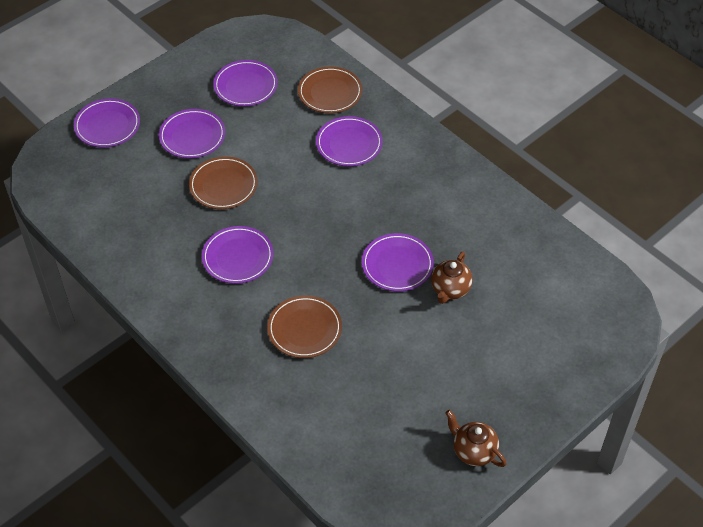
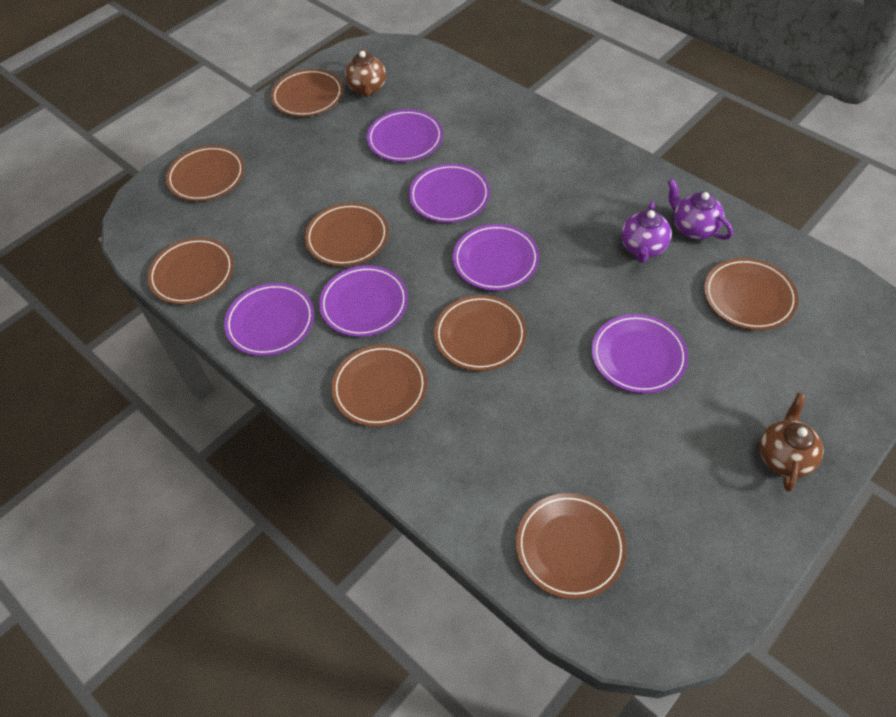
brown plate: [189,156,258,209] [267,295,342,358] [298,67,362,113] = 3 -> [148,238,234,305] [166,145,245,201] [271,69,343,117] [305,203,389,266] [331,344,427,427] [434,295,527,371] [516,493,627,599] [704,258,799,330] = 8
purple teapot: none = 0 -> [621,201,672,263] [668,179,733,240] = 2

